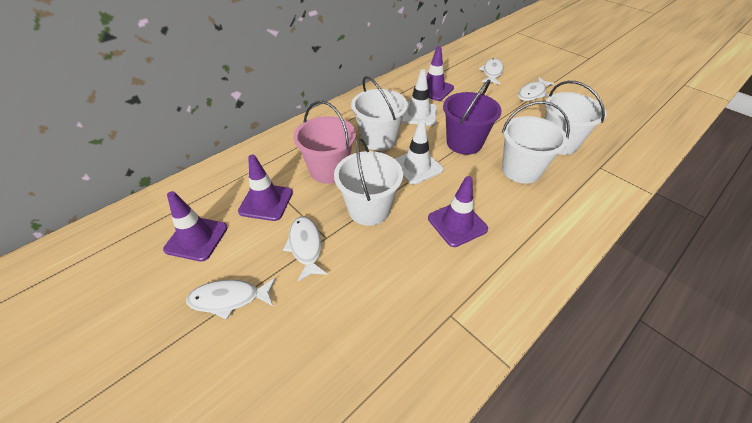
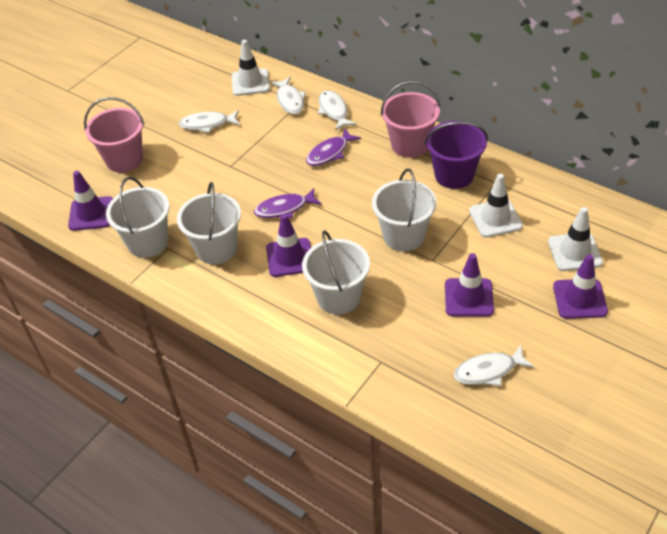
pink bucket: [293,101,356,184] = 1 -> [84,97,144,172] [381,81,440,158] = 2
purple fish: none = 0 -> [254,188,322,219] [306,129,361,166] = 2
white traffic cone: [395,120,443,185] [402,69,437,126] = 2 -> [232,40,270,96] [469,174,523,238] [548,207,603,271] = 3

